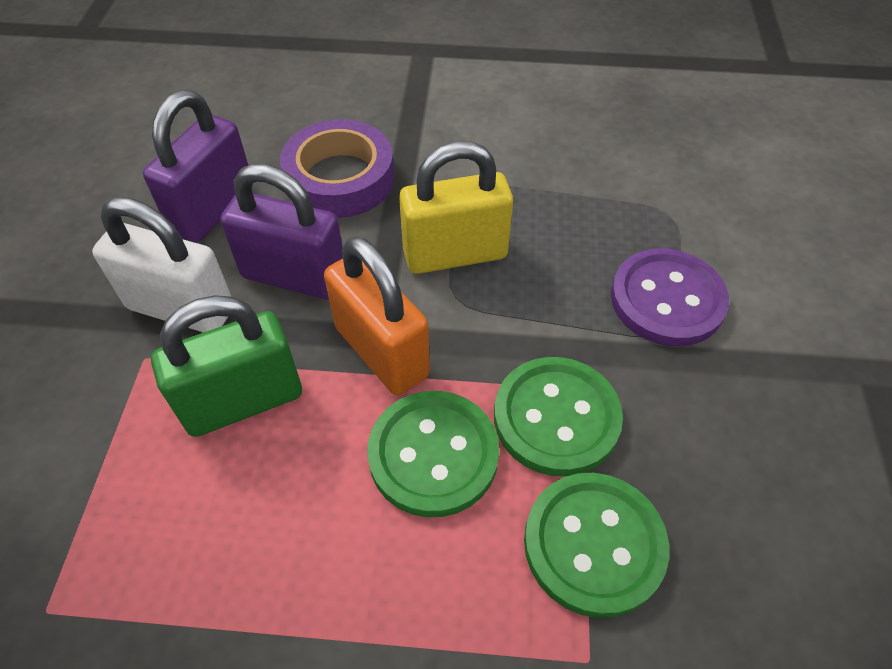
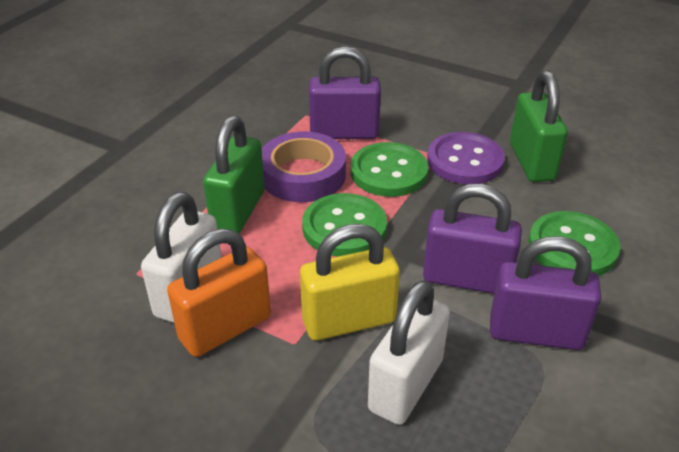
green padlock: [151,295,302,437] = 1 -> [203,116,265,234] [510,70,568,182] = 2
purple padlock: [143,90,253,243] [221,164,343,299] = 2 -> [309,46,381,139] [423,184,522,294] [490,236,601,350] = 3
white padlock: [92,197,231,333] = 1 -> [141,192,222,323] [368,280,450,425] = 2

